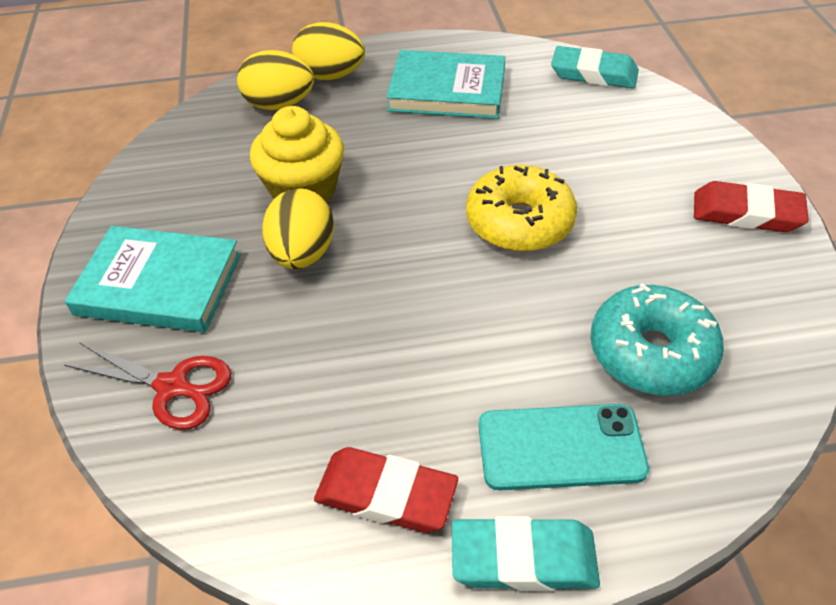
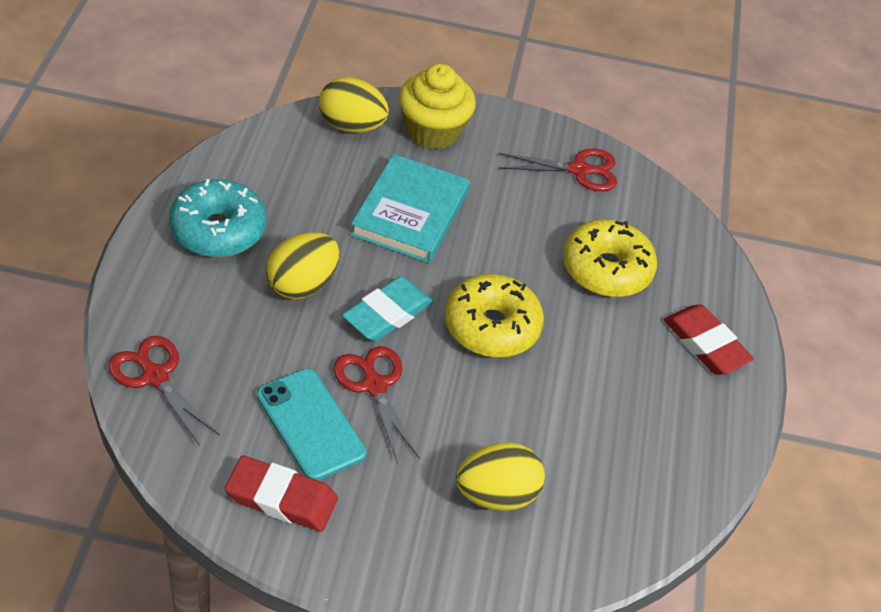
red scissors: [63,342,232,430] = 1 -> [108,336,220,446] [334,346,419,461] [499,149,617,191] = 3
turquoise book: [65,226,241,332] [386,50,505,119] = 2 -> [350,154,470,263] = 1
turquoise eraser: [452,516,600,591] [551,46,639,89] = 2 -> [342,276,434,342] = 1
yellow donut: [466,165,577,252] = 1 -> [445,274,544,358] [563,219,657,297] = 2

